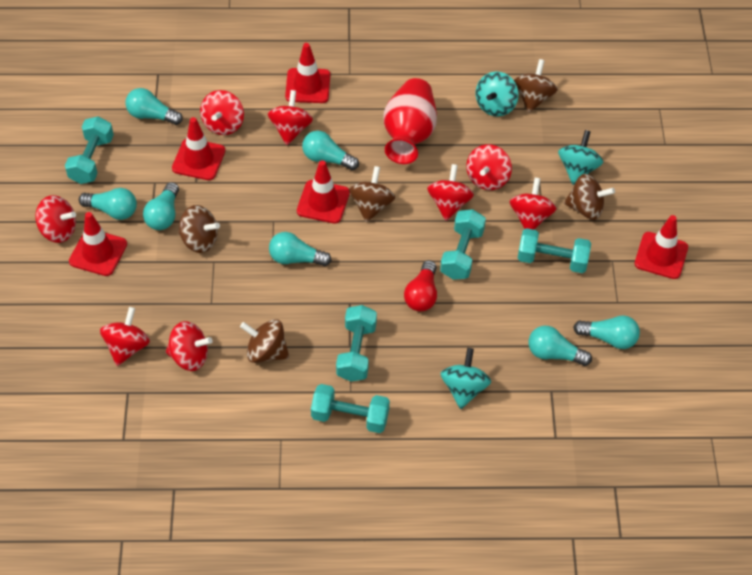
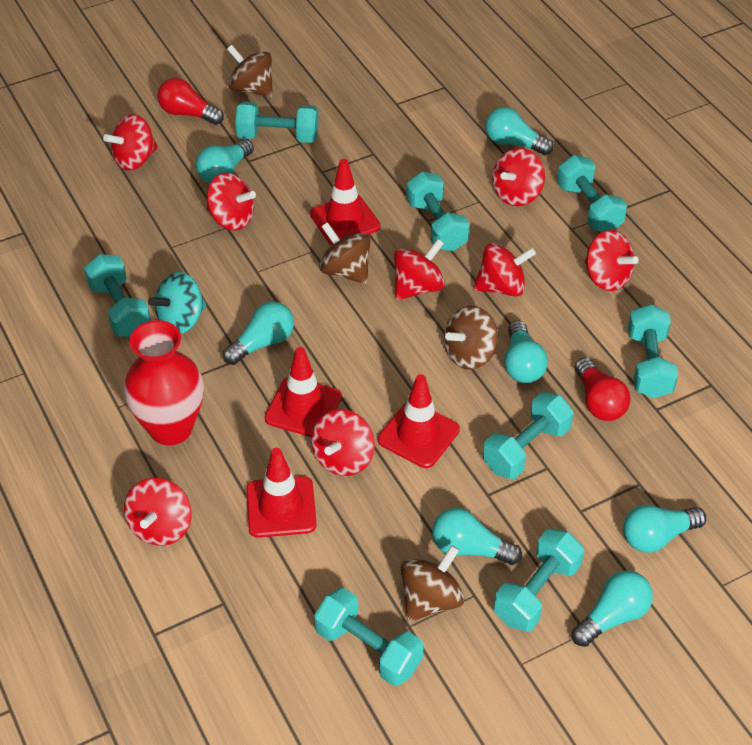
brown spinning top: [178,205,220,253] [240,319,289,363] [349,166,395,223] [514,59,558,113] [564,174,615,220] = 5 -> [227,45,273,97] [319,222,371,284] [401,545,464,622] [444,306,498,370] = 4
red light bulb: [404,260,437,312] = 1 -> [157,78,224,125] [575,358,631,421] = 2
red traffic cone: [69,212,127,276] [172,117,225,180] [285,43,330,103] [297,160,350,224] [635,215,688,279] = 5 -> [246,448,317,538] [265,347,342,437] [310,159,380,245] [378,374,460,468] = 4
turquoise dumbbell: [65,116,114,184] [311,384,390,433] [336,305,377,382] [440,209,486,280] [518,228,591,273] = 5 -> [84,254,151,337] [235,101,319,143] [314,588,424,686] [406,172,470,251] [483,392,574,479] [494,529,584,632] [557,155,627,232] [628,304,678,398] = 8
turquoise spinning top: [440,348,491,409] [476,72,519,117] [558,130,603,185] = 3 -> [148,272,207,334] = 1

